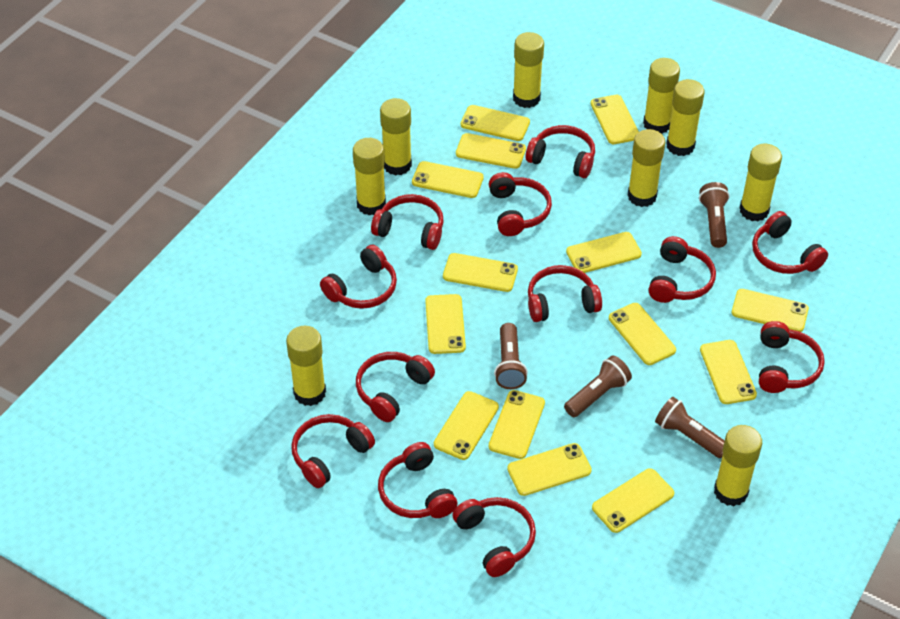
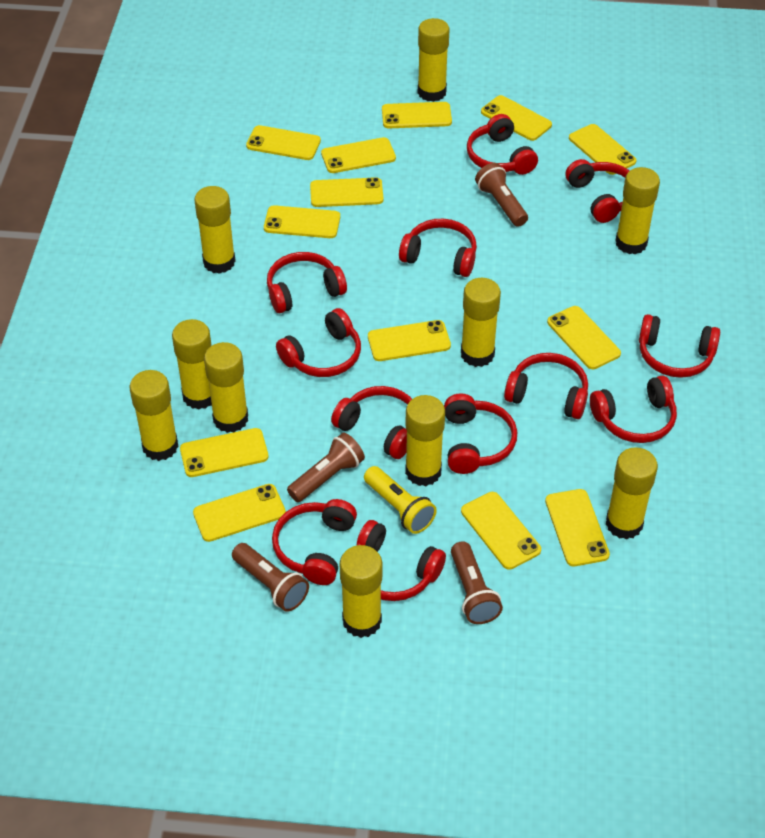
yellow flashlight: none = 0 -> [364,466,437,534] = 1
yellow glue stick: [286,326,326,406] [353,138,386,215] [380,98,412,176] [513,32,544,108] [627,129,665,207] [643,58,680,134] [666,79,705,156] [714,425,762,506] [740,144,782,221] = 9 -> [130,370,178,461] [172,319,212,410] [194,186,236,274] [204,342,248,433] [340,545,382,638] [405,395,445,486] [418,18,450,102] [461,278,501,367] [606,447,658,540] [615,167,660,254] = 10
yellow phone: [412,161,484,198] [425,294,466,354] [434,391,499,460] [443,253,518,292] [456,133,526,169] [460,105,530,141] [489,390,545,459] [507,443,592,496] [566,232,642,273] [591,95,639,144] [592,468,674,533] [609,303,676,365] [700,340,757,404] [732,289,809,332] = 14 -> [180,428,269,477] [193,484,286,542] [246,125,321,160] [264,205,340,238] [310,177,383,207] [321,137,396,173] [368,320,451,361] [382,102,452,128] [461,492,541,570] [481,95,552,141] [545,489,610,566] [547,306,621,369] [569,124,636,175] = 13

